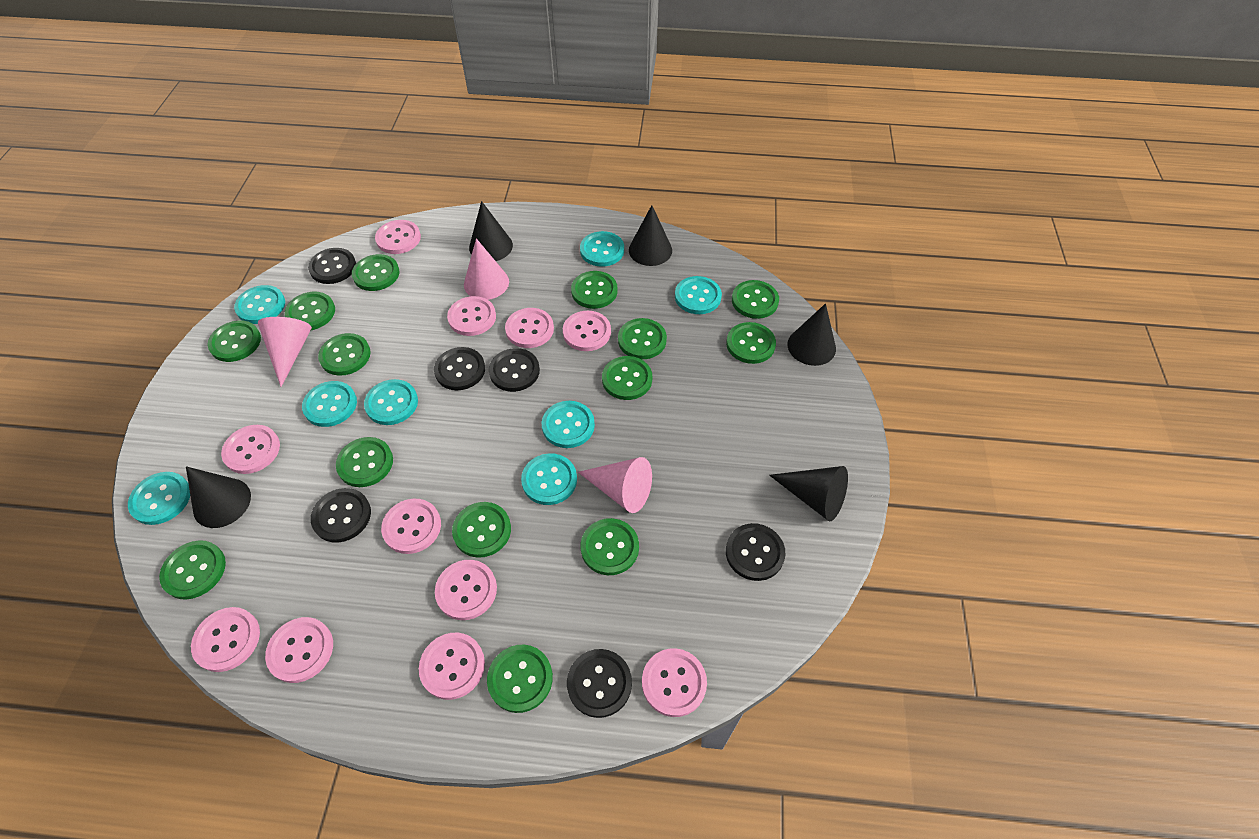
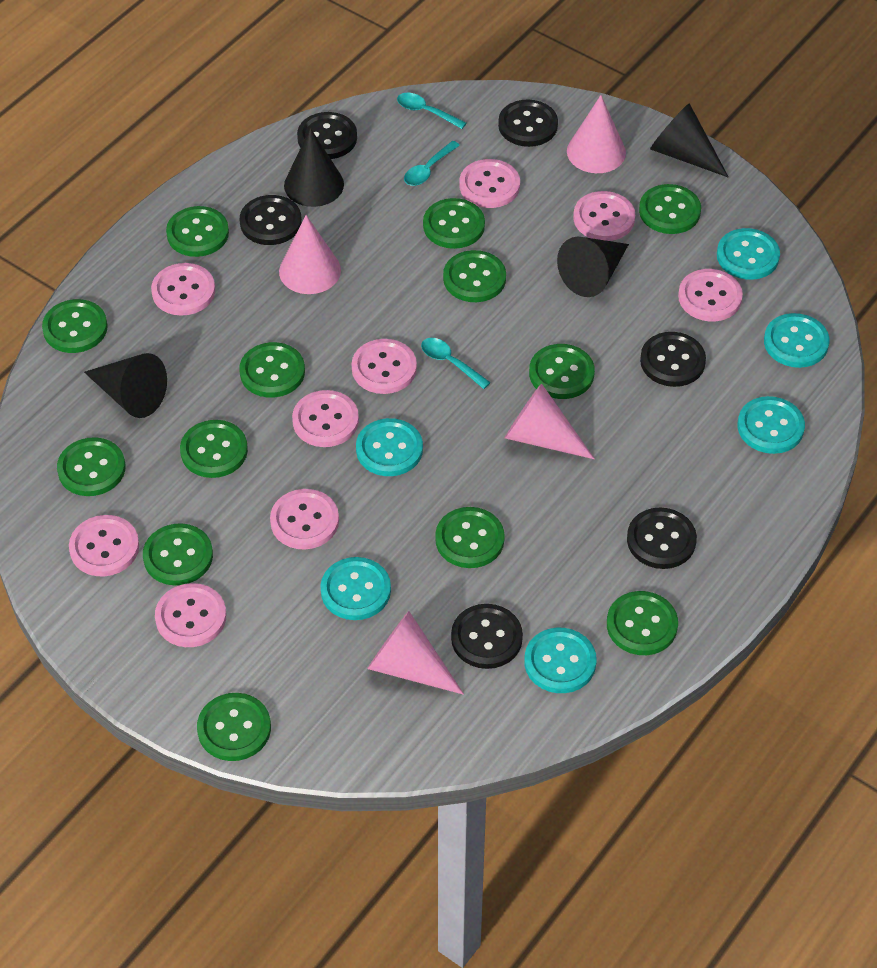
black cone: [186,466,251,528] [469,201,513,261] [629,205,672,266] [769,466,848,521] [788,303,836,366] = 5 -> [84,353,167,418] [284,128,344,207] [557,237,629,297] [650,103,729,178] = 4
green button: [159,540,226,600] [208,321,261,362] [285,292,335,330] [318,333,371,376] [336,437,393,487] [352,254,399,291] [452,502,511,558] [487,645,553,713] [571,271,618,309] [581,518,639,575] [602,356,652,400] [618,318,667,359] [726,322,776,364] [732,280,779,319] = 14 -> [42,299,108,353] [57,437,125,496] [143,523,213,585] [166,206,229,257] [180,420,248,478] [197,693,271,761] [239,342,305,398] [423,198,485,249] [435,507,505,568] [443,250,506,302] [529,344,595,399] [607,591,678,655] [639,184,701,234] = 13
pink button: [191,607,260,672] [221,425,280,474] [265,617,333,683] [375,220,421,254] [381,499,441,554] [419,633,485,700] [435,560,497,620] [447,296,496,336] [505,308,554,348] [563,311,611,351] [642,648,707,717] = 11 -> [69,515,139,576] [151,263,215,316] [155,583,226,647] [270,489,339,550] [292,390,359,447] [352,339,417,394] [459,159,520,208] [573,191,635,241] [678,269,743,322] = 9
pink cone: [258,317,312,387] [464,238,509,300] [578,457,652,513] = 3 -> [279,215,341,294] [367,611,464,695] [505,383,595,459] [567,95,626,173] = 4
turquoise button: [128,472,190,525] [234,285,285,324] [302,381,357,427] [364,379,418,425] [521,453,577,505] [542,401,595,448] [580,231,624,267] [675,276,722,314] = 8 -> [320,557,391,620] [356,418,423,476] [524,628,597,693] [717,228,780,280] [737,396,805,454] [764,313,829,368] = 6
turquoise spoon: none = 0 -> [397,93,466,129] [404,141,460,186] [421,338,491,389] = 3

